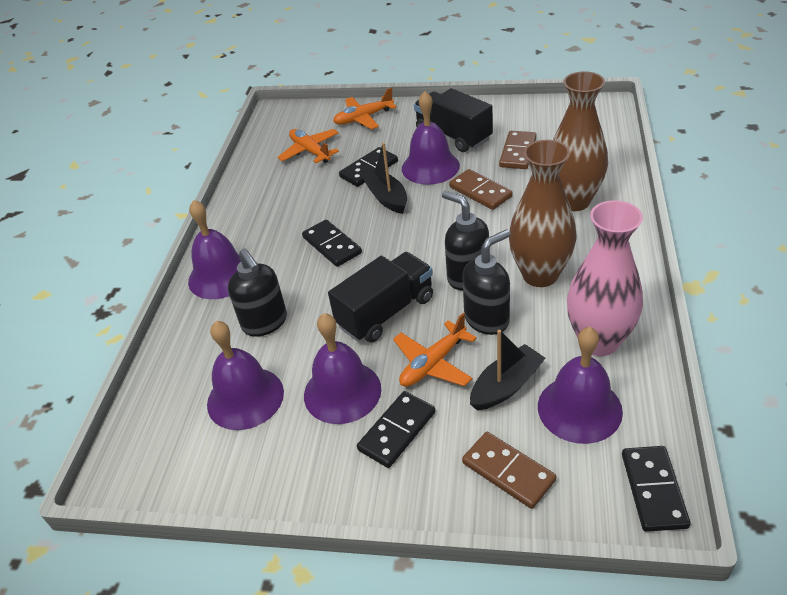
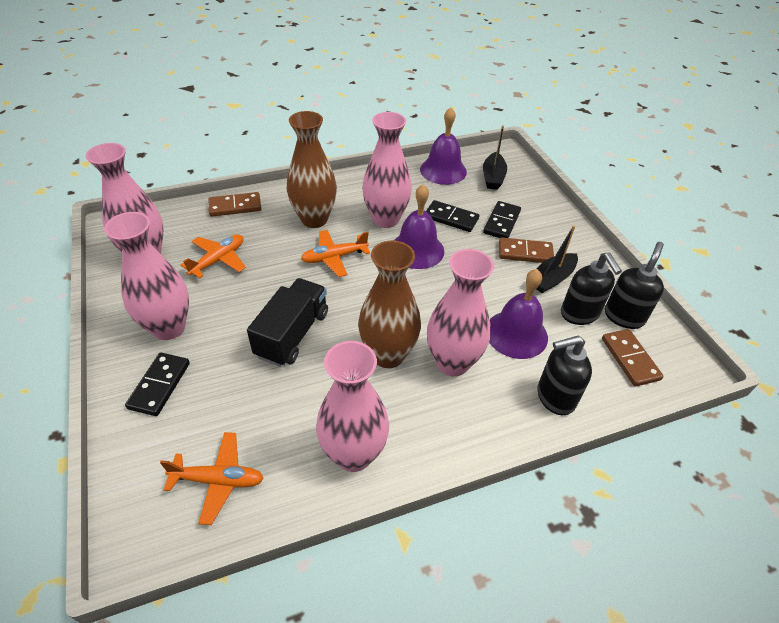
black domino: [302,220,362,267] [339,147,398,187] [357,391,435,468] [622,446,691,532] = 4 -> [125,353,190,416] [426,200,479,232] [483,201,521,238] = 3
black truck: [328,252,433,342] [414,88,493,152] = 2 -> [247,278,328,367] = 1
pink vase: [567,200,643,356] = 1 -> [86,143,163,254] [104,212,189,340] [316,341,389,472] [362,112,412,228] [427,249,494,377] = 5
purple bell: [188,200,241,299] [207,321,284,430] [304,313,381,424] [402,91,460,185] [538,327,623,444] = 5 -> [394,184,444,269] [420,107,467,185] [489,269,548,359] = 3

